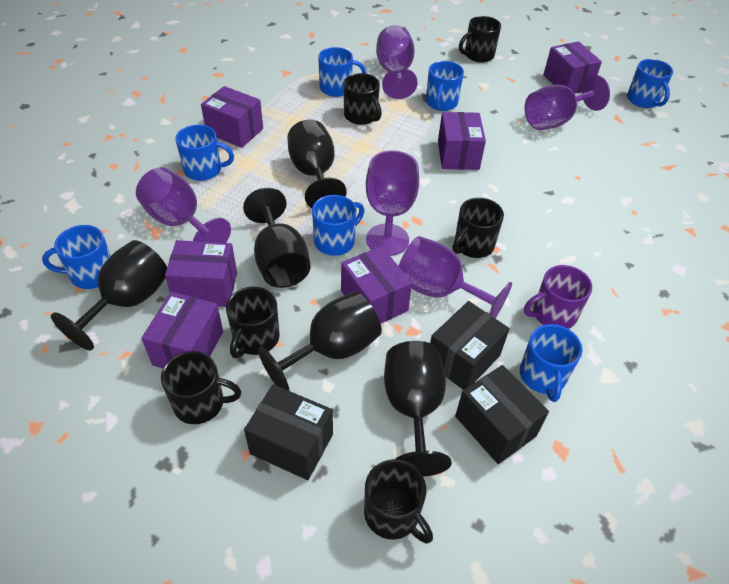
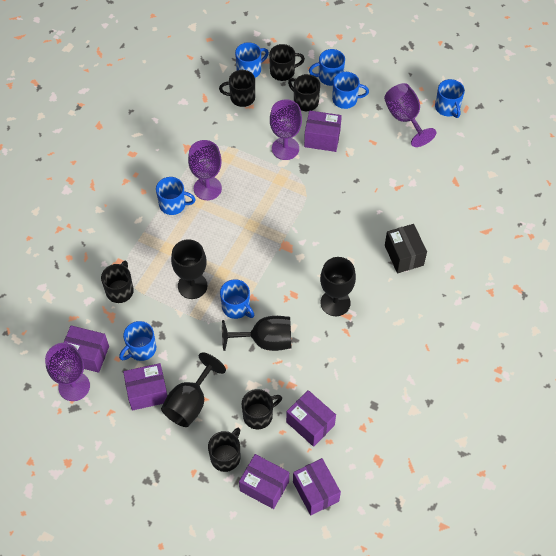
black box: [244,384,333,480] [430,301,510,390] [455,365,549,464] = 3 -> [385,224,427,273] = 1
black goblet: [51,240,167,351] [243,188,311,288] [258,292,382,391] [287,120,347,208] [384,341,452,477] = 5 -> [161,352,226,427] [171,239,208,299] [222,316,291,351] [320,257,356,316] = 4
purple goblet: [136,167,231,243] [366,150,419,256] [376,25,418,99] [399,236,512,319] [524,74,610,130] = 5 -> [45,343,90,401] [188,140,222,200] [270,99,302,160] [384,83,436,147] = 4
purple mug: [524,265,592,329] = 1 -> none = 0

